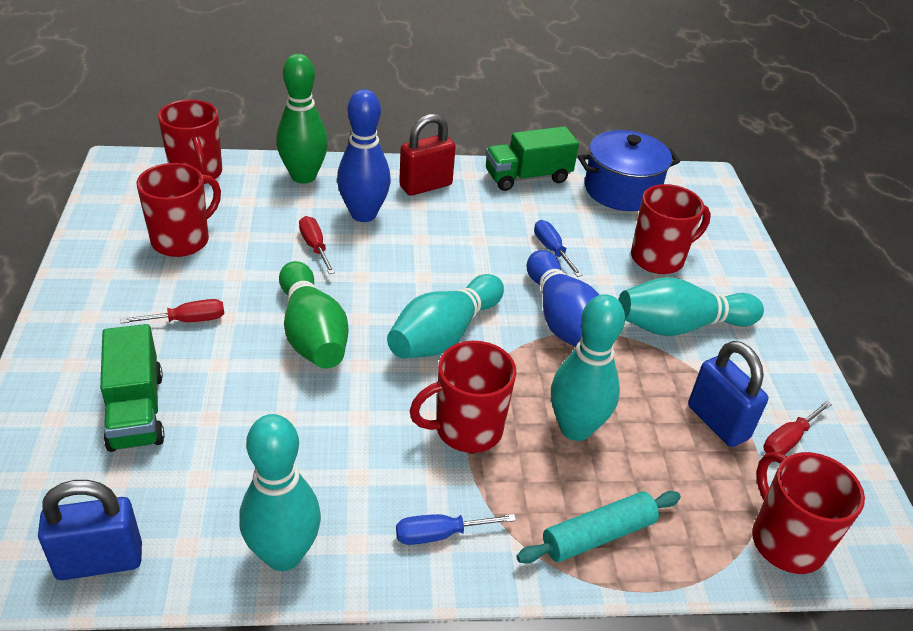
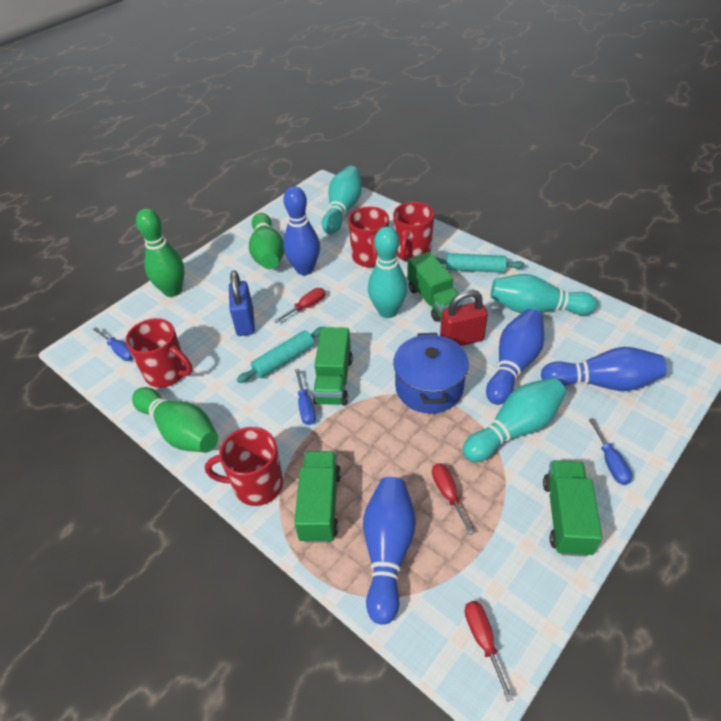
blue bowling pin: [337,89,391,222] [527,250,599,347] = 2 -> [283,186,320,275] [363,477,416,625] [486,309,544,405] [541,347,667,391] = 4
blue padlock: [38,480,142,580] [688,341,769,447] = 2 -> [229,271,255,336] = 1
blue screwdriver: [396,514,516,545] [534,220,582,277] = 2 -> [93,327,134,361] [295,368,316,425] [588,418,632,485] = 3
green bowling pin: [276,54,328,184] [279,261,349,369] = 2 -> [132,387,218,453] [136,208,185,297] [249,213,284,269] = 3
green truck: [100,324,165,452] [485,126,579,191] = 2 -> [294,451,341,543] [312,327,353,405] [407,252,464,322] [543,460,603,557] = 4
red mug: [137,163,221,257] [158,100,222,184] [410,341,517,453] [631,184,711,274] [752,452,865,574] = 5 -> [125,318,193,388] [205,427,283,506] [348,206,389,267] [393,202,434,262] = 4
turquoise rolling pin: [516,491,681,564] = 1 -> [237,327,321,383] [435,253,525,273] = 2

